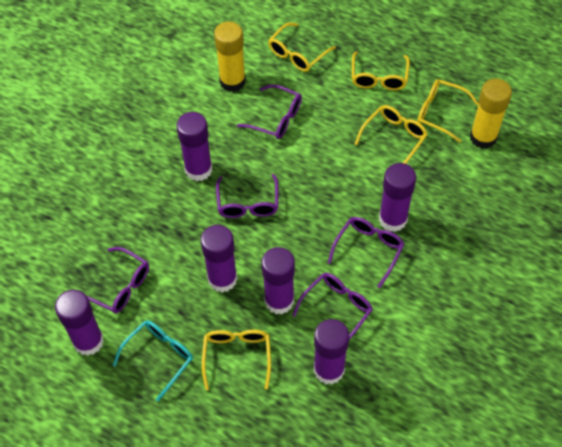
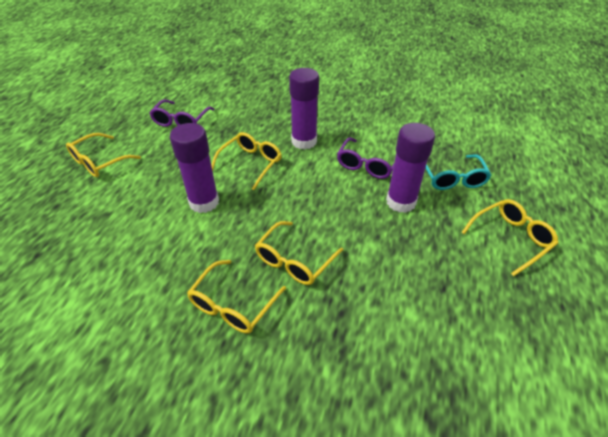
purple glasses: [86,247,149,313] [216,174,278,218] [237,84,302,139] [292,273,373,340] [328,217,404,288] = 5 -> [149,99,215,127] [337,137,394,179] = 2
purple glue stick: [55,290,104,356] [176,112,212,181] [201,225,237,293] [262,247,295,314] [314,319,349,384] [379,163,416,232] = 6 -> [170,123,219,213] [289,68,319,150] [386,123,435,213] = 3
yellow glue stick: [214,21,246,92] [470,78,512,149] = 2 -> none = 0

